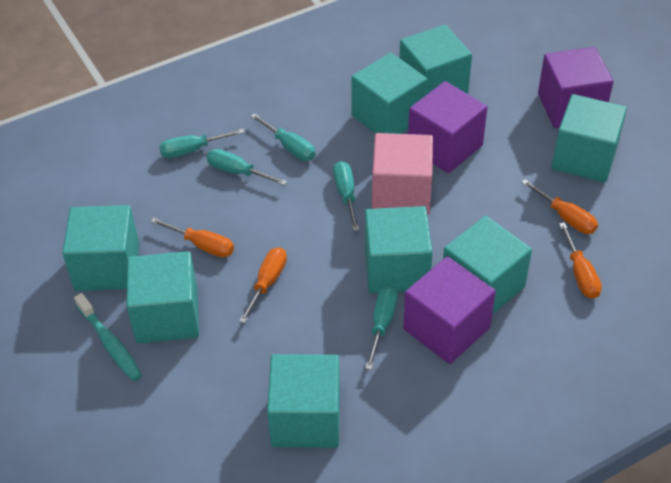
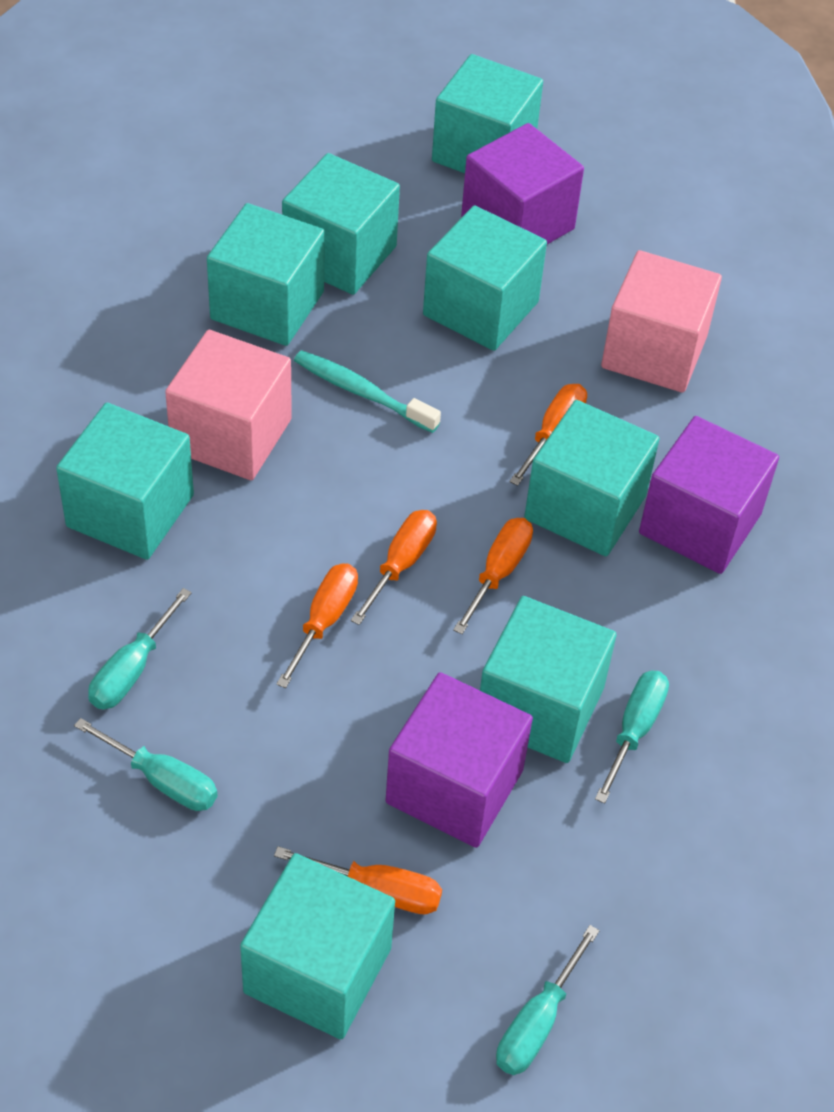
orange screwdriver: [150,217,234,258] [239,247,287,324] [521,179,598,234] [559,222,602,299] = 4 -> [274,846,442,914] [276,564,358,688] [351,510,437,625] [453,518,533,634] [509,384,587,486] = 5
pink cube: [372,133,433,215] = 1 -> [165,330,292,480] [601,250,722,393] = 2
turquoise screwdriver: [159,129,245,158] [207,149,287,186] [250,113,316,161] [333,161,359,231] [365,286,398,370] = 5 -> [74,718,218,811] [88,588,192,710] [496,925,600,1075] [595,670,669,803] = 4

